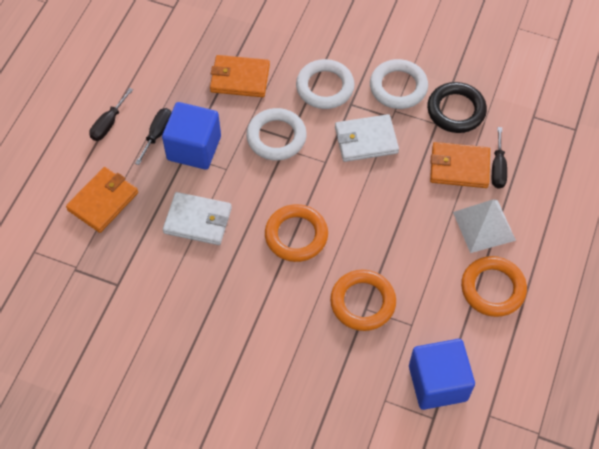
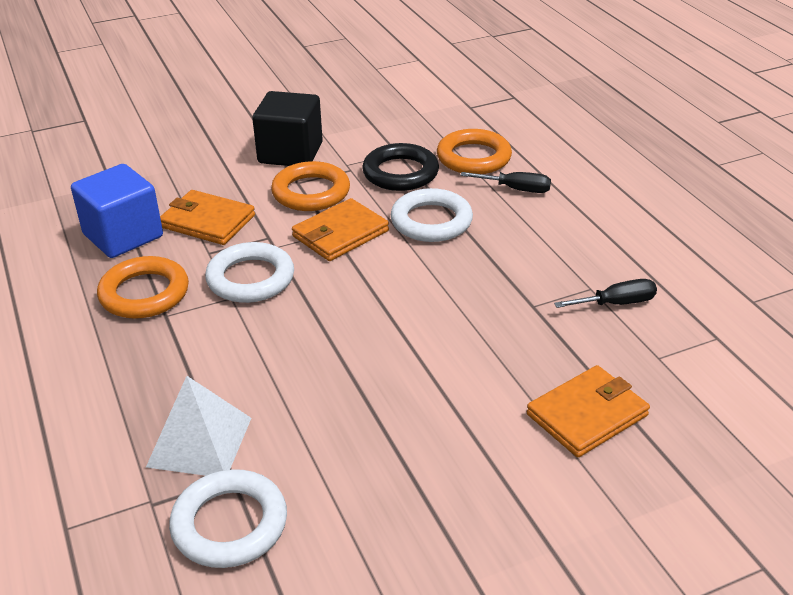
black cube: none = 0 -> [252,91,323,166] = 1
black screwdriver: [89,88,133,141] [135,108,171,165] [492,127,507,189] = 3 -> [460,172,551,193] [554,279,657,308] = 2
blue cube: [162,102,221,170] [409,339,475,410] = 2 -> [71,164,163,258] = 1
white wallet: [163,192,232,245] [335,114,399,162] = 2 -> none = 0

